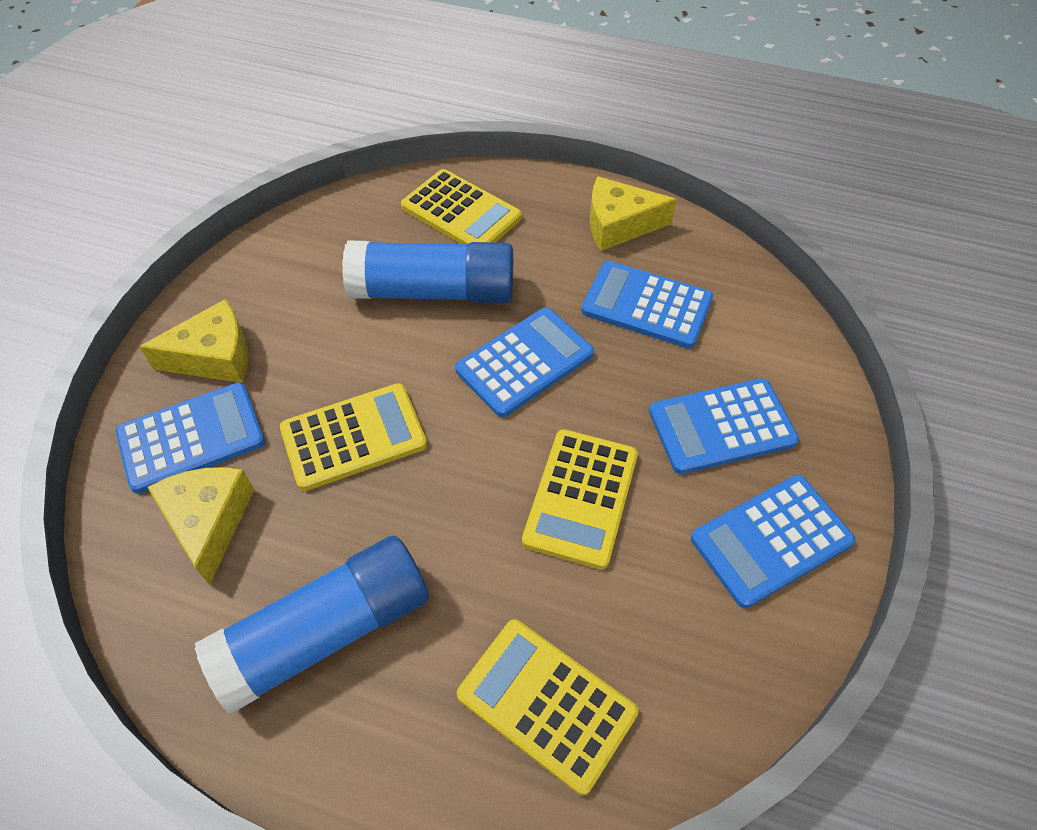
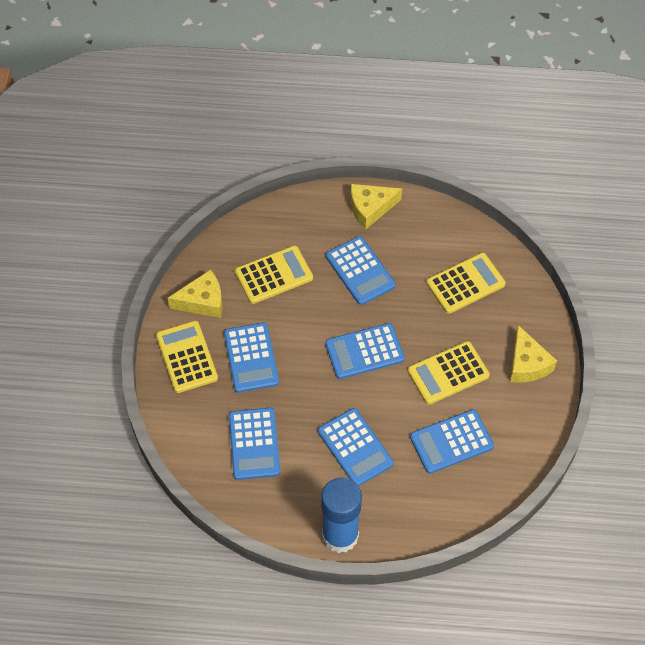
blue calculator: [116,382,265,494] [455,307,594,417] [581,261,713,349] [649,378,799,474] [691,475,855,608] = 5 -> [224,323,279,393] [229,408,280,480] [318,408,394,486] [325,323,405,379] [326,236,396,305] [410,409,494,474] = 6
blue glue stick: [194,536,429,714] [342,240,513,303] = 2 -> [321,478,362,553] = 1

